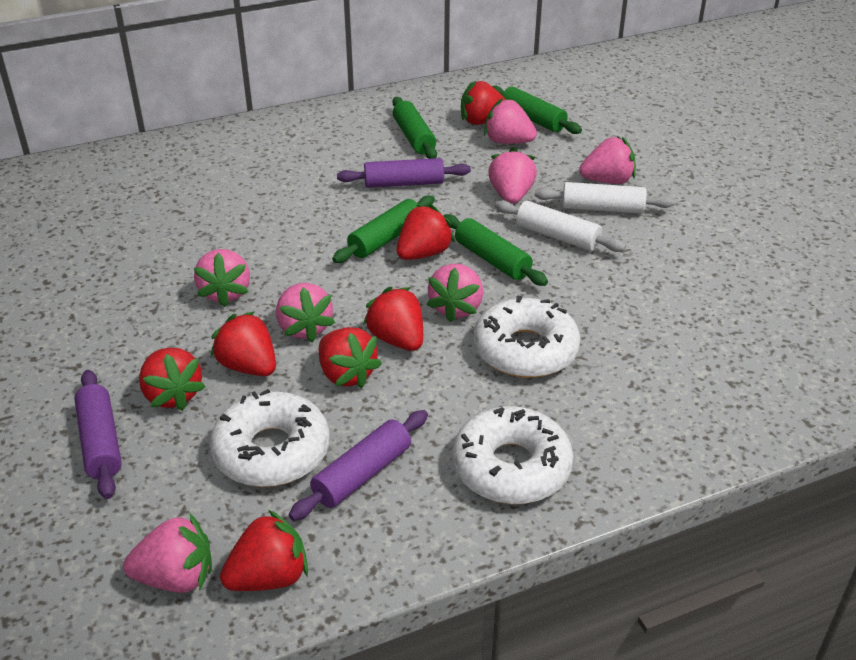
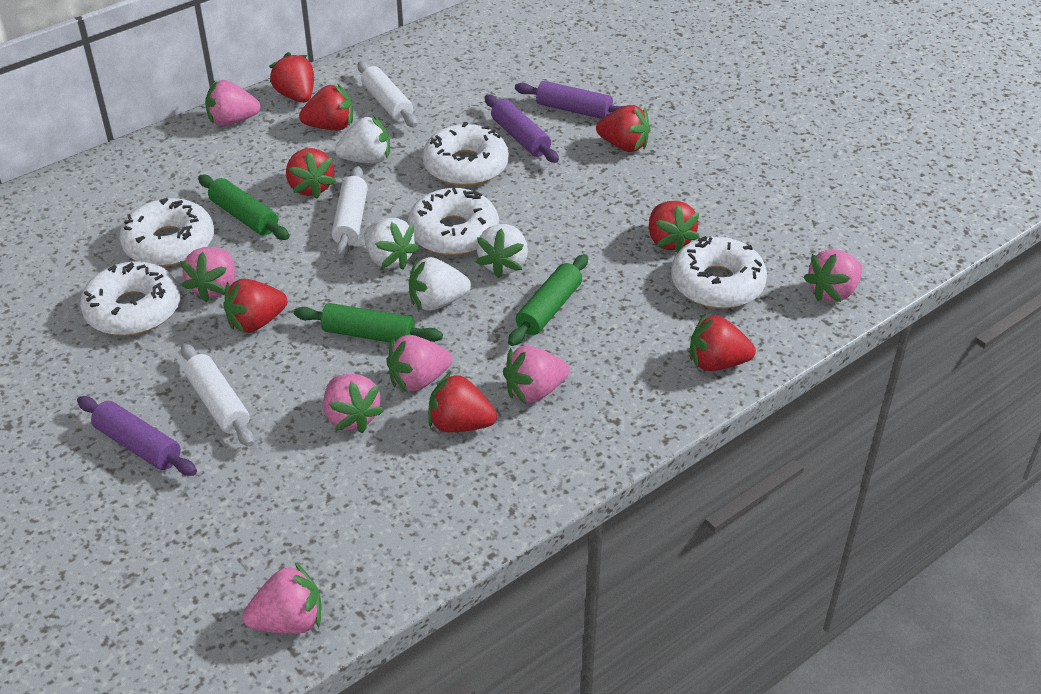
green rolling pin: [332,195,435,263] [392,97,437,159] [443,214,548,286] [492,85,582,134] = 4 -> [198,175,289,240] [294,303,443,343] [508,254,588,346] = 3
red strawberry: [139,348,206,411] [211,311,276,376] [220,510,308,591] [319,327,382,389] [363,287,423,351] [397,204,455,260] [461,81,505,125] = 7 -> [224,278,287,333] [269,52,314,103] [286,148,336,199] [299,84,353,131] [428,372,497,432] [596,105,650,152] [649,201,700,253] [690,313,756,371] = 8
white donut: [210,389,329,487] [452,406,573,504] [474,296,581,378] = 3 -> [80,261,180,336] [120,198,214,267] [407,188,499,256] [423,122,509,186] [671,236,767,309] = 5
white rolling pin: [495,200,626,252] [534,182,675,214] = 2 -> [181,343,254,447] [332,166,368,258] [358,62,417,127] = 3
white strawberry: none = 0 -> [335,115,390,164] [364,218,419,270] [409,257,471,311] [476,224,528,278] = 4

